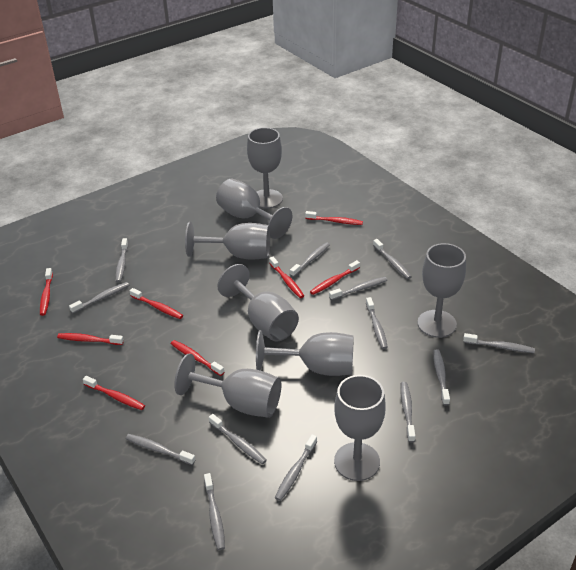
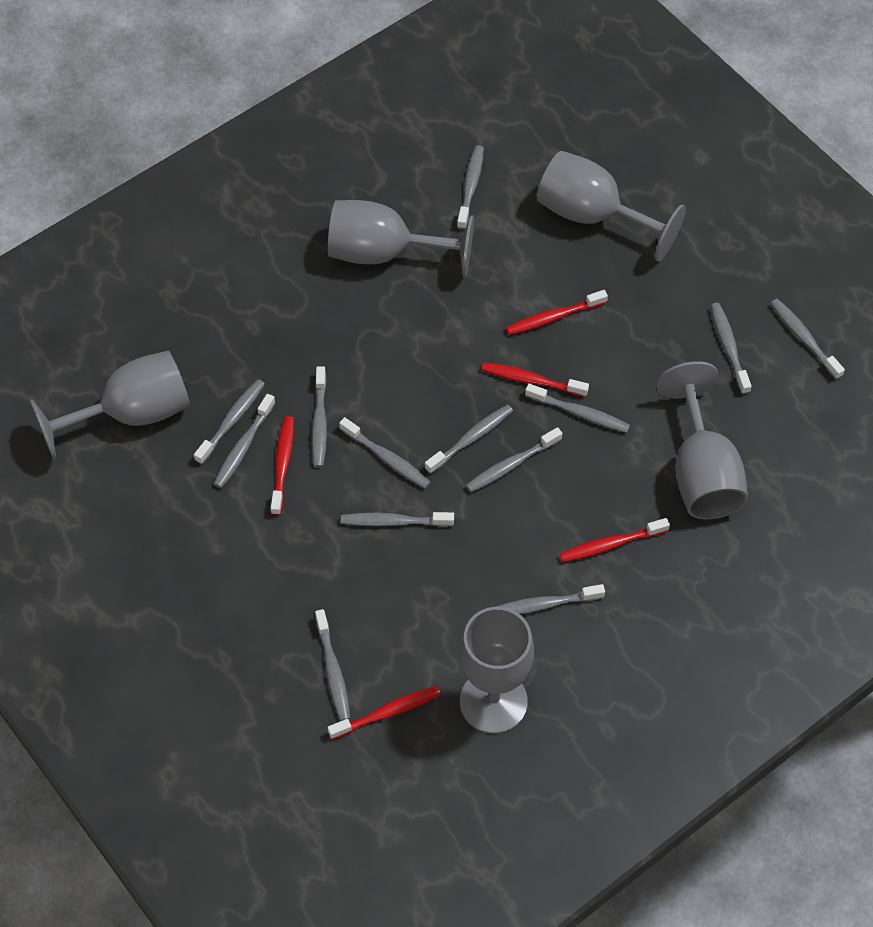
grey goblet: [174,354,281,418] [185,222,270,260] [216,179,292,239] [218,264,299,342] [247,127,283,209] [256,330,354,376] [334,375,386,481] [417,243,466,338] = 8 -> [30,351,190,460] [328,200,474,276] [460,607,534,734] [537,151,686,261] [656,361,748,519] = 5
red toothbrush: [40,268,53,316] [57,333,124,345] [83,376,145,410] [130,288,183,319] [171,340,224,376] [269,257,304,298] [305,211,363,225] [310,260,360,295] = 8 -> [271,416,294,515] [327,686,441,740] [482,362,589,397] [506,290,608,335] [560,518,670,562] = 5

